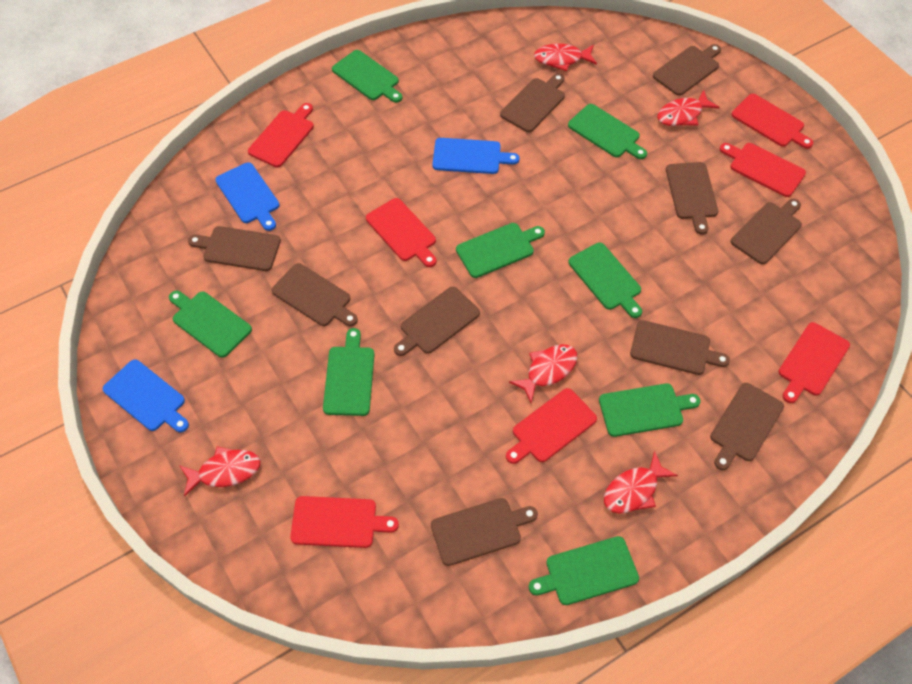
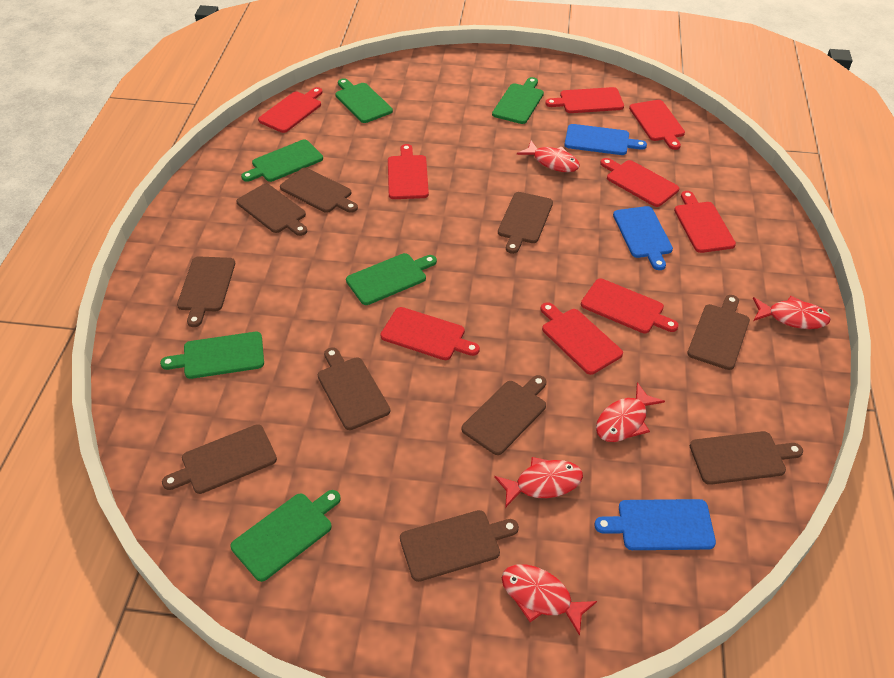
green cutting board: [169,291,252,358] [323,328,375,416] [332,50,402,103] [456,223,545,278] [529,536,639,605] [568,104,647,159] [568,242,642,318] [599,383,701,437] = 8 -> [160,332,264,379] [231,490,341,582] [241,140,323,182] [335,78,393,123] [346,253,437,305] [492,77,544,124] = 6
red cutting board: [248,103,314,167] [290,496,399,548] [366,198,437,267] [506,388,597,464] [720,143,806,197] [731,94,814,149] [778,322,850,403] = 7 -> [258,87,323,133] [380,307,480,360] [388,144,429,199] [540,302,623,375] [545,87,624,113] [581,279,679,333] [600,158,679,207] [629,100,685,150] [674,191,736,253] = 9

